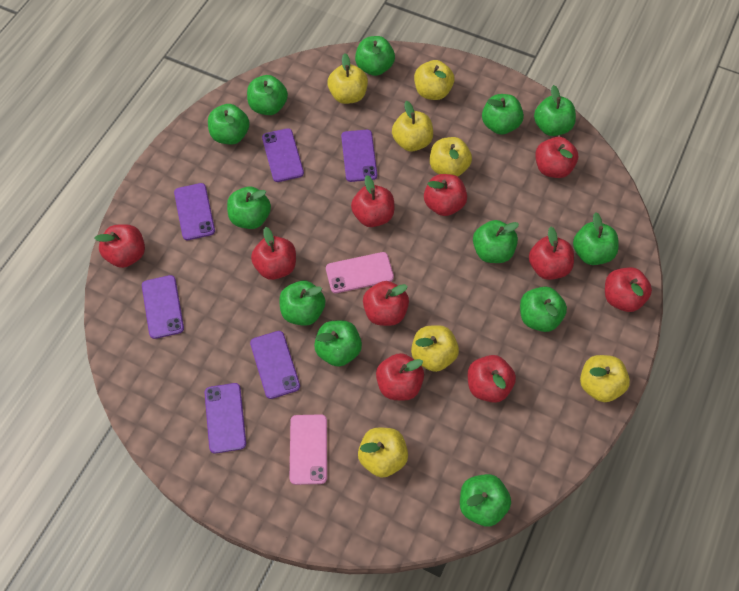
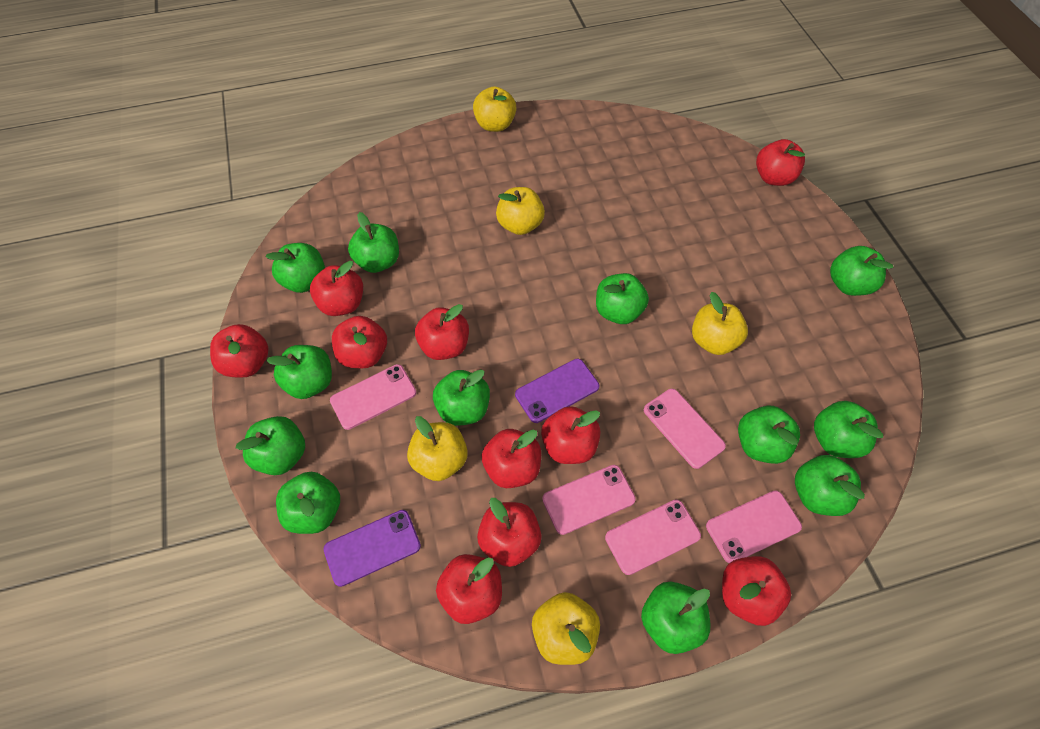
pink phone: [290,414,327,485] [326,252,394,293] = 2 -> [330,364,416,430] [542,465,636,535] [605,500,701,575] [644,389,726,469] [706,491,802,563] = 5
purple phone: [142,275,184,339] [174,183,215,240] [205,383,246,453] [250,331,300,399] [262,128,304,182] [341,130,377,182] = 6 -> [323,510,421,587] [515,359,599,423] = 2
yellow apple: [327,53,368,104] [358,427,408,478] [392,101,433,152] [411,325,459,372] [414,60,454,100] [430,137,472,177] [580,355,630,402] = 7 -> [407,416,468,481] [473,86,517,132] [496,187,545,235] [532,592,600,665] [692,292,748,355] = 5

